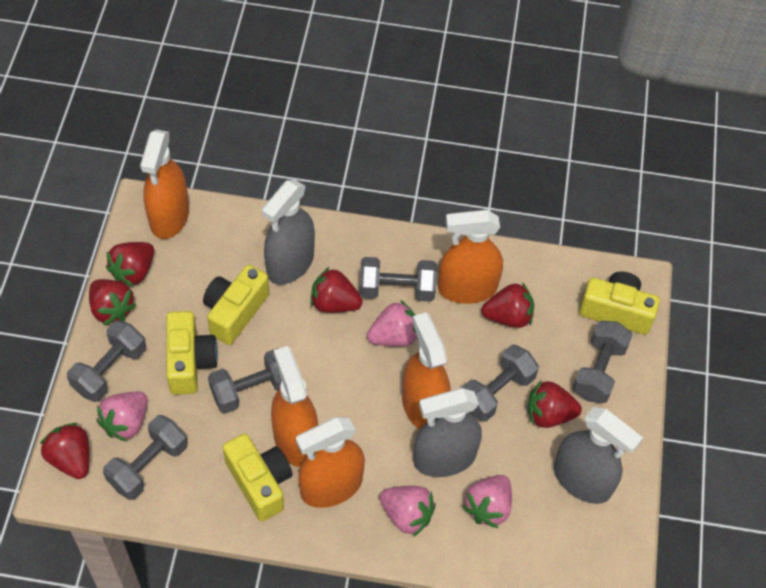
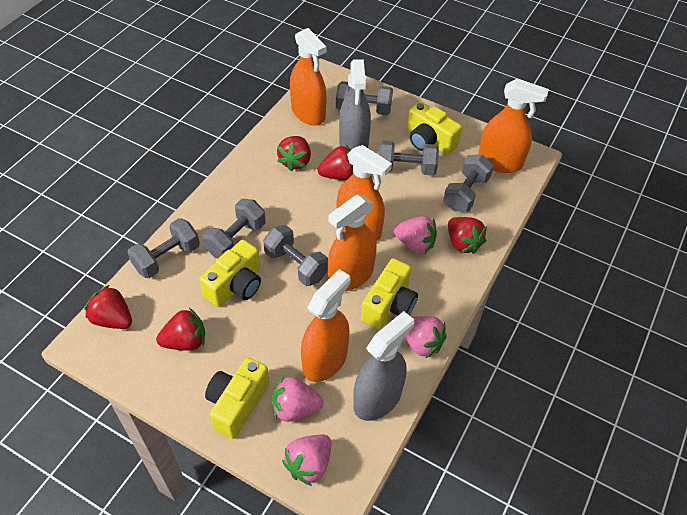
grey spray bottle: [262,180,315,285] [413,388,482,477] [554,407,643,504] = 3 -> [339,59,371,150] [353,311,414,421] = 2
red strawberry: [40,423,89,479] [89,279,137,326] [106,242,154,287] [311,267,363,313] [481,282,534,328] [527,380,582,428] = 6 -> [84,285,132,329] [156,308,205,351] [277,136,311,171] [318,144,353,180] [448,217,487,254] = 5

